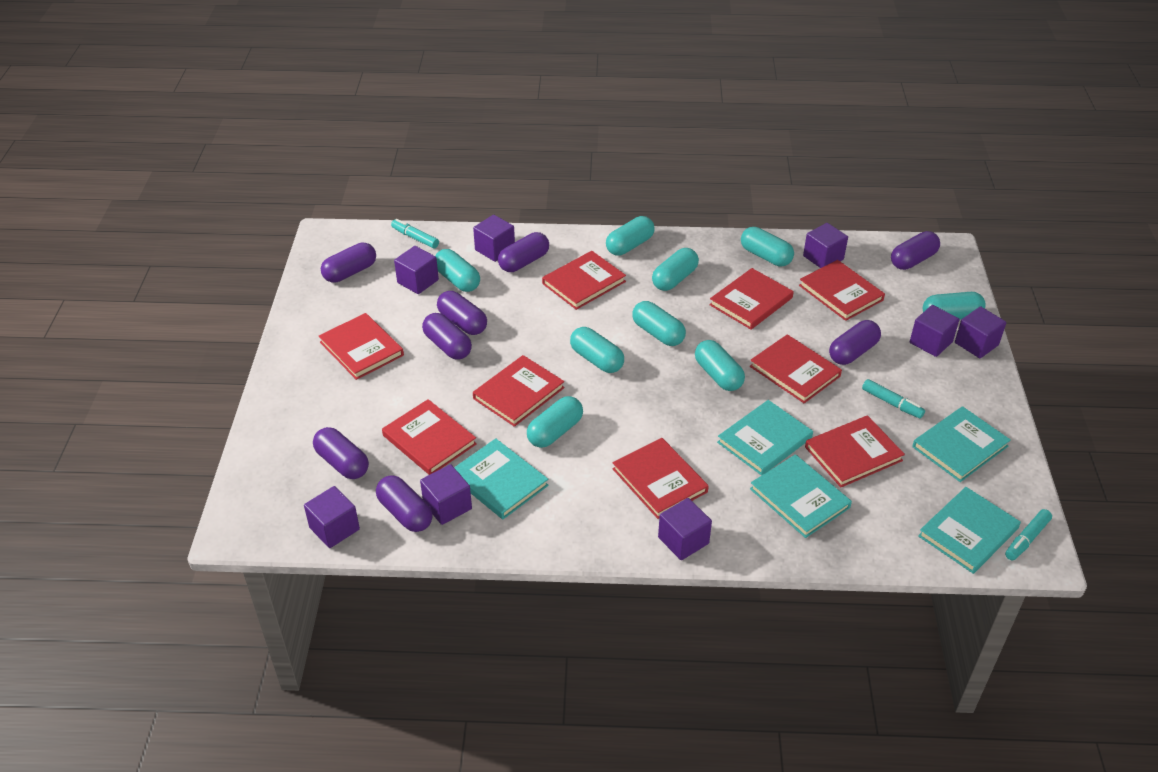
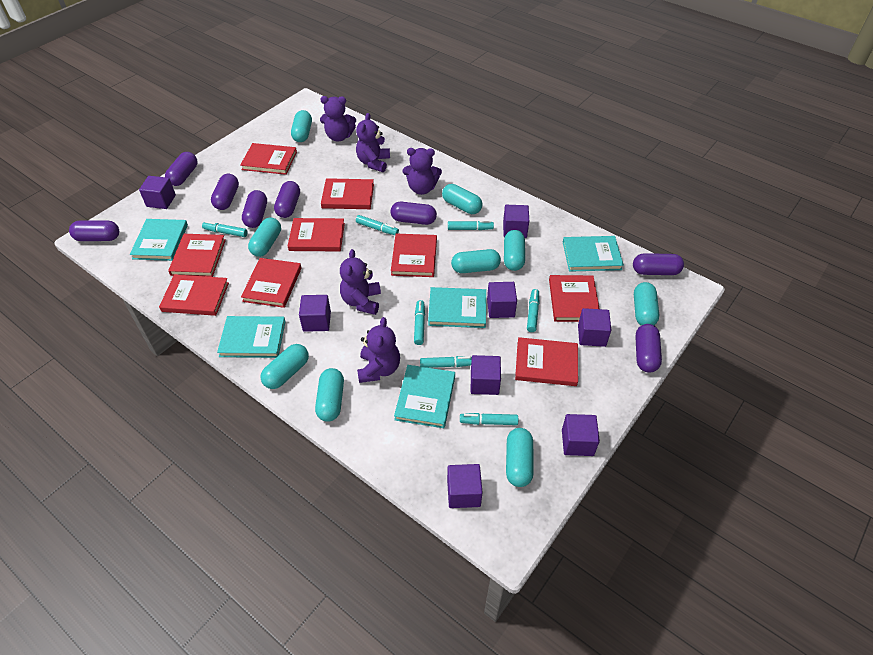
purple teddy bear: none = 0 -> [320,96,356,142] [340,249,381,315] [356,113,390,172] [357,317,400,383] [403,148,442,195] = 5
turquoise marker: [391,219,439,248] [862,379,925,419] [1005,509,1052,561] = 3 -> [202,221,248,237] [356,215,399,235] [414,300,425,345] [420,356,472,368] [448,221,494,230] [460,413,518,425] [527,289,539,332] = 7

